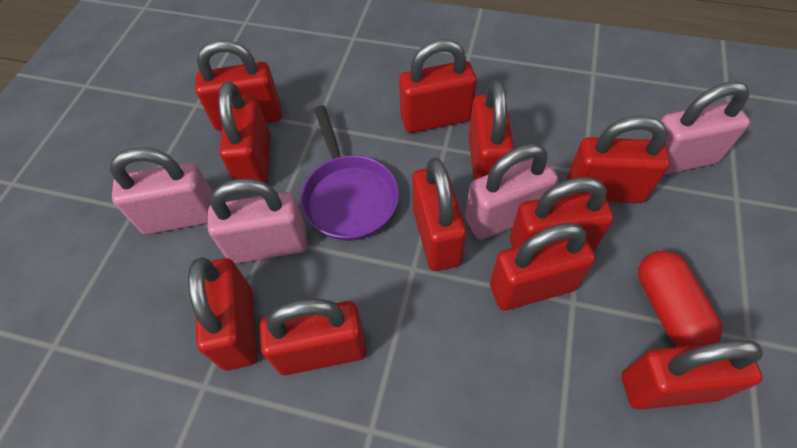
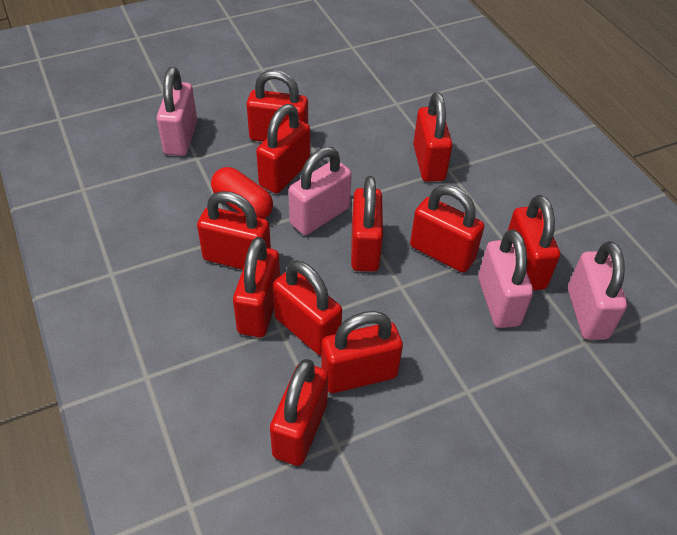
purple pan: [301,105,399,241] = 1 -> none = 0

